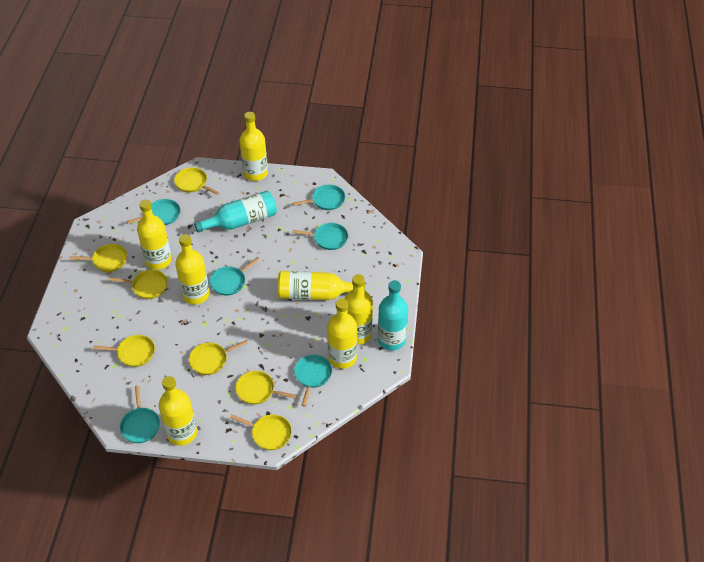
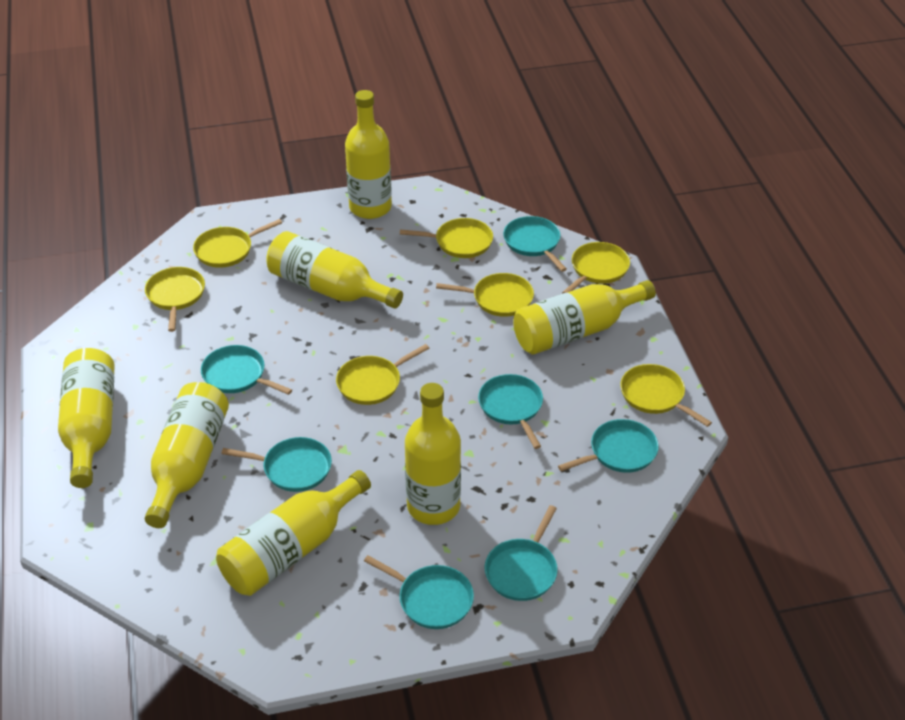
turquoise bottle: [194,191,277,233] [378,280,408,351] = 2 -> none = 0
turquoise pan: [120,386,160,443] [126,199,180,225] [210,257,260,296] [292,185,345,210] [292,223,348,250] [294,355,332,407] = 6 -> [201,345,292,395] [221,437,332,492] [364,555,474,629] [478,374,543,449] [485,505,558,601] [503,216,567,272] [558,419,659,473] = 7

